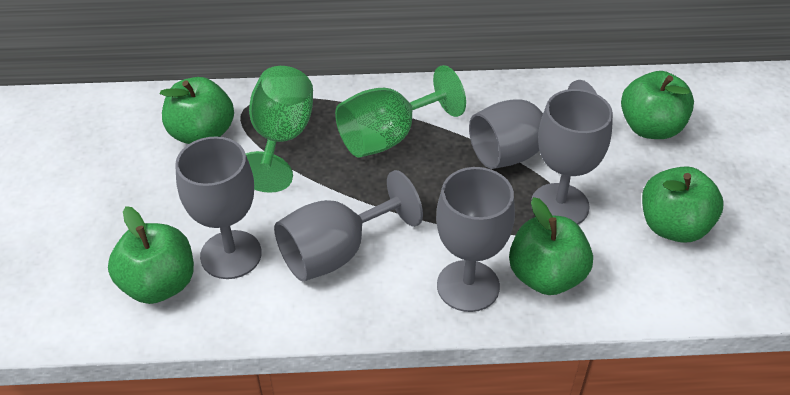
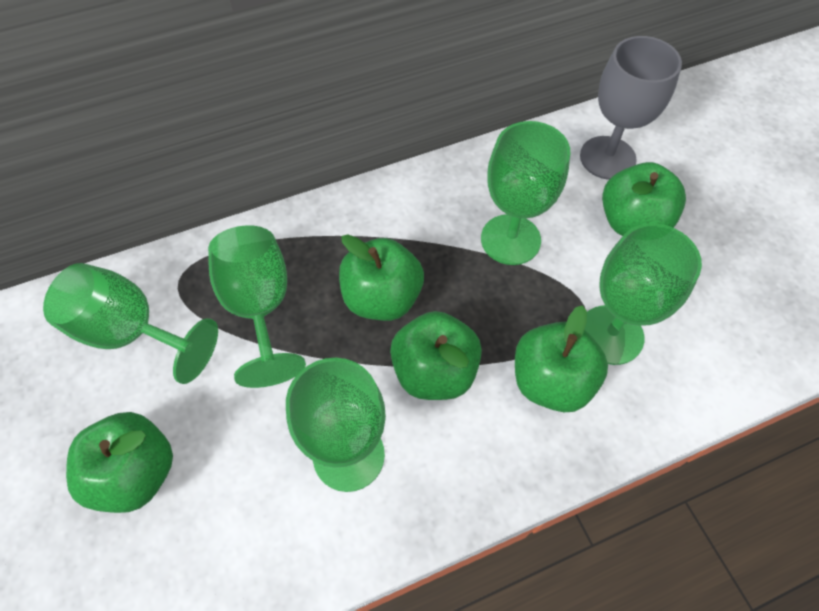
green goblet: [245,66,313,193] [335,65,466,157] = 2 -> [43,263,218,384] [208,225,306,388] [286,358,386,492] [481,121,570,265] [584,223,702,365] = 5
grey goblet: [175,136,262,279] [274,170,423,282] [436,167,515,312] [469,80,597,169] [531,89,613,224] = 5 -> [580,36,682,180] = 1

